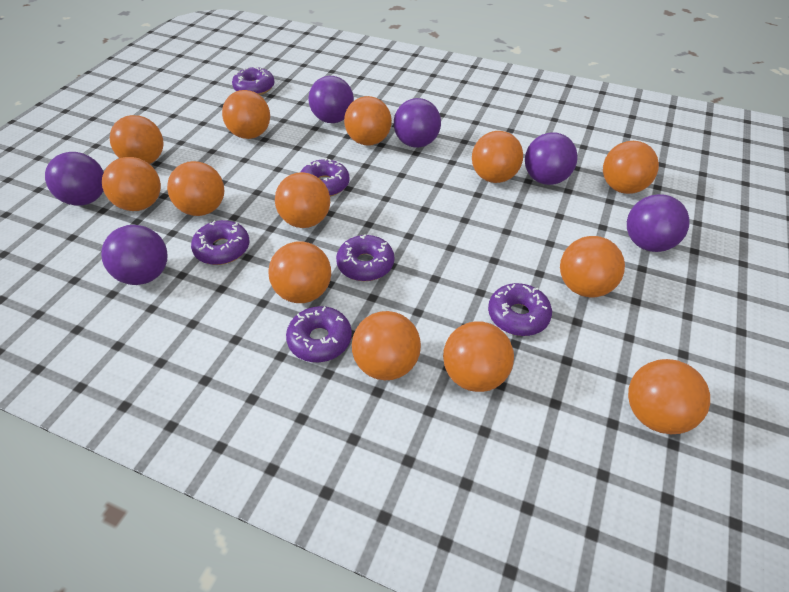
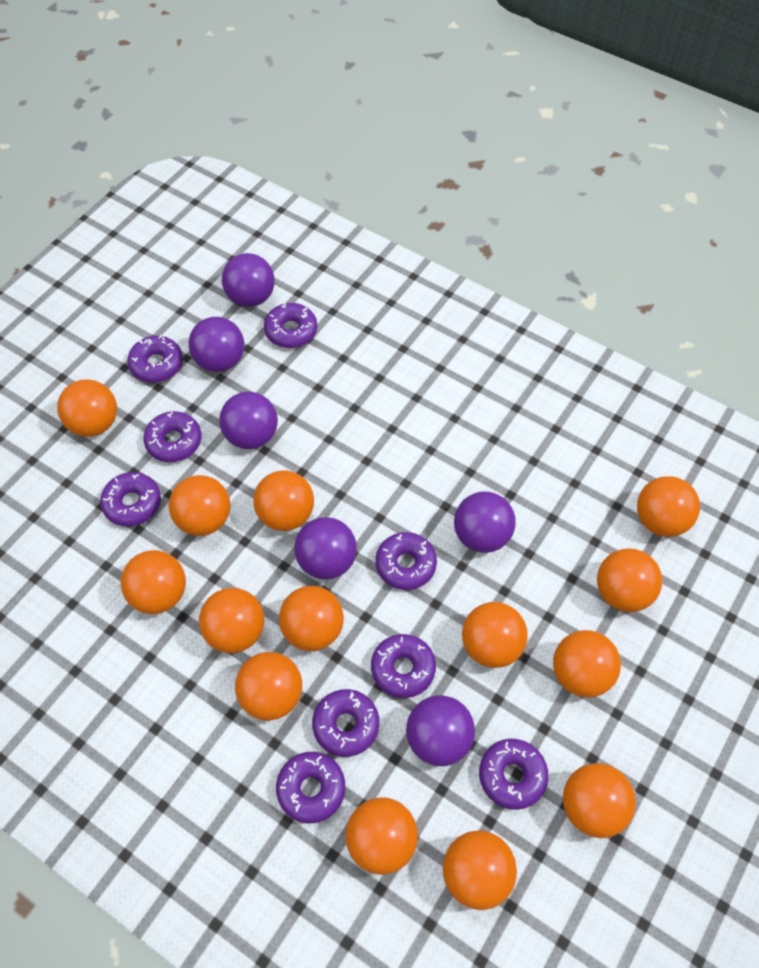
orange ball: [102,157,161,211] [110,115,164,164] [167,161,224,216] [222,90,270,139] [268,241,331,303] [275,172,330,228] [344,96,392,145] [352,311,421,380] [443,321,514,392] [472,131,523,183] [560,236,625,298] [603,141,659,194] [628,359,710,434] = 13 -> [57,379,117,437] [121,550,186,614] [169,475,230,536] [199,588,264,653] [235,652,302,720] [253,471,314,531] [279,586,344,651] [345,797,418,875] [443,831,517,910] [462,602,528,668] [553,630,621,698] [563,763,636,838] [597,549,662,612] [637,476,700,537] = 14
purple donut: [191,220,250,265] [232,67,275,95] [286,306,352,362] [301,158,350,197] [336,234,394,281] [488,283,552,336] = 6 -> [100,472,161,526] [127,335,183,383] [143,411,201,462] [264,303,317,348] [276,752,345,823] [312,689,379,757] [371,634,436,698] [375,532,437,590] [479,739,548,810] = 9

